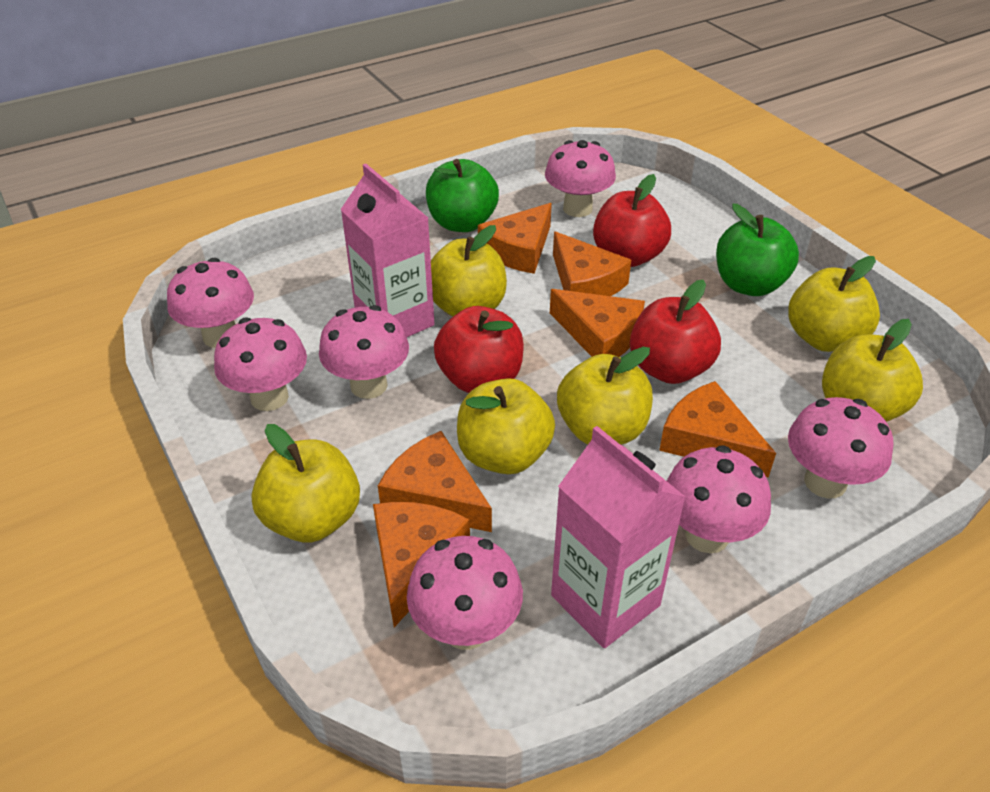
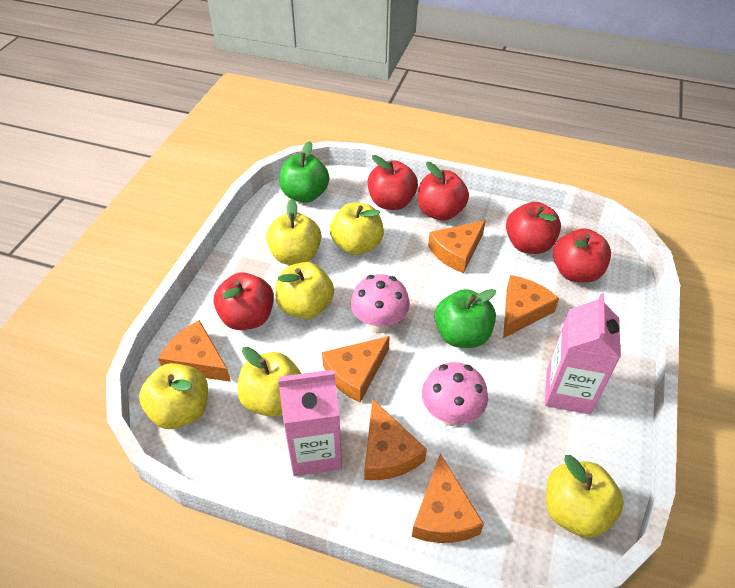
pink mushroom: [167,258,254,348] [214,317,307,411] [319,305,409,399] [407,536,523,650] [545,140,616,217] [667,445,771,553] [788,397,893,498] = 7 -> [351,274,410,333] [422,362,488,426] = 2
red apple: [434,306,524,393] [593,174,671,267] [630,280,721,384] = 3 -> [213,272,274,330] [368,155,418,210] [418,162,469,221] [506,202,561,254] [553,228,611,283] = 5

